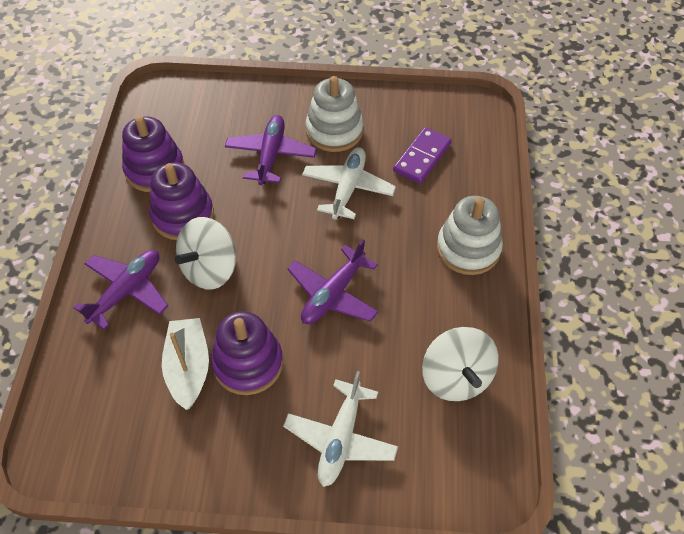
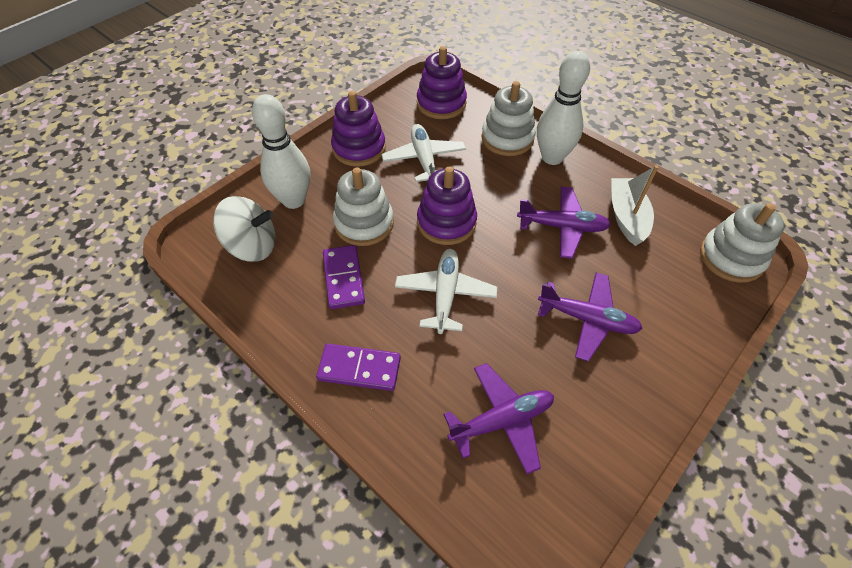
purple domino: [393,127,452,184] = 1 -> [316,344,401,391] [323,245,365,309] = 2
white bowling pin: none = 0 -> [252,94,310,209] [537,51,590,165] = 2
white spinning top: [175,217,236,290] [422,327,498,401] = 2 -> [213,196,276,262] = 1
white stacking toy: [306,76,363,152] [437,196,503,275] = 2 -> [333,168,394,246] [482,81,536,156] [700,203,785,283] = 3

